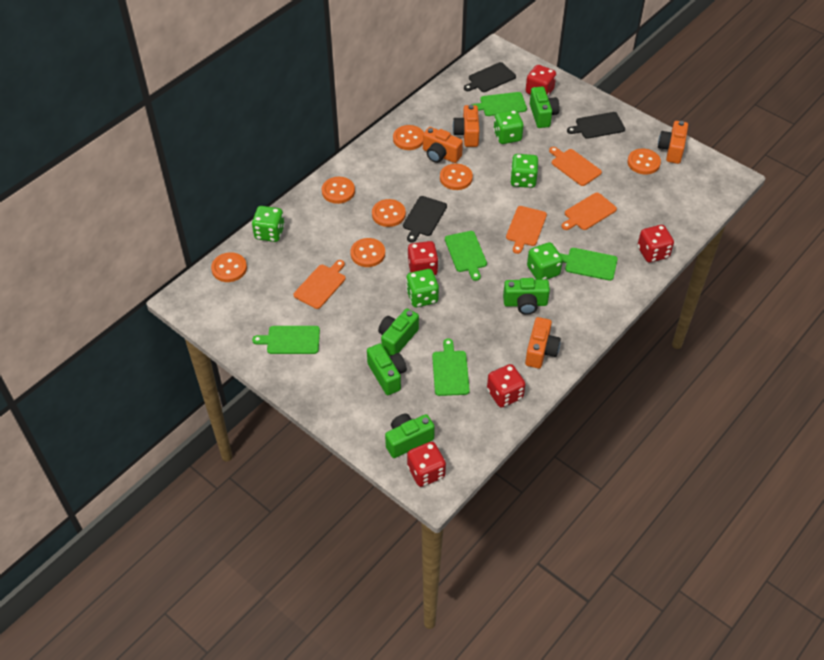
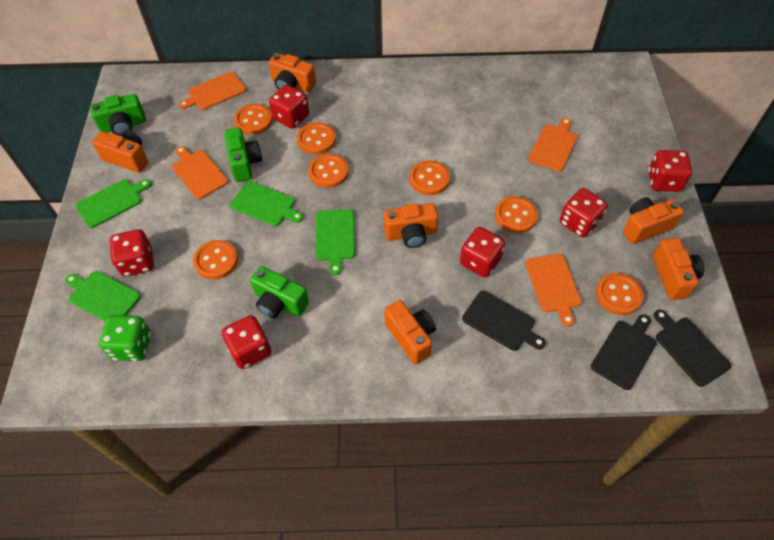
green camera: [367,344,407,395] [378,308,419,356] [385,414,435,458] [503,278,550,315] [530,87,560,128] = 5 -> [90,94,146,135] [224,128,262,182] [250,266,309,318] = 3
green cutting board: [252,326,320,354] [432,338,470,396] [445,231,487,281] [471,92,527,116] [560,248,618,281] = 5 -> [65,271,140,321] [75,179,151,228] [230,181,303,226] [316,209,355,275] = 4
green dice: [252,206,285,242] [406,269,439,307] [493,110,524,144] [510,154,538,188] [527,242,563,280] = 5 -> [99,315,151,361] = 1
orange camera: [423,127,463,163] [453,105,479,147] [525,317,561,369] [658,121,688,164] = 4 -> [92,130,148,173] [269,53,316,92] [384,203,438,248] [384,300,436,364] [623,197,684,244] [653,238,705,300] = 6
red dice: [407,442,446,487] [408,241,439,275] [487,364,526,407] [526,65,556,96] [638,225,674,263] = 5 -> [109,229,154,277] [222,315,271,369] [269,85,309,129] [460,227,505,277] [560,188,607,237] [648,150,692,192] = 6

